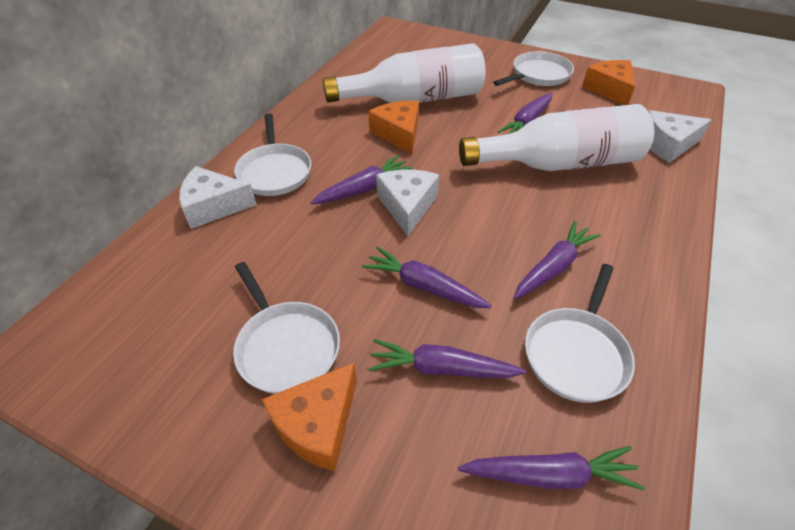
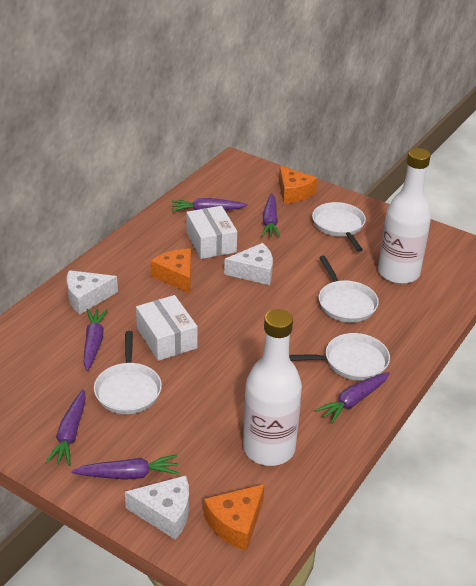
white box: none = 0 -> [136,295,198,361] [186,206,237,259] = 2

